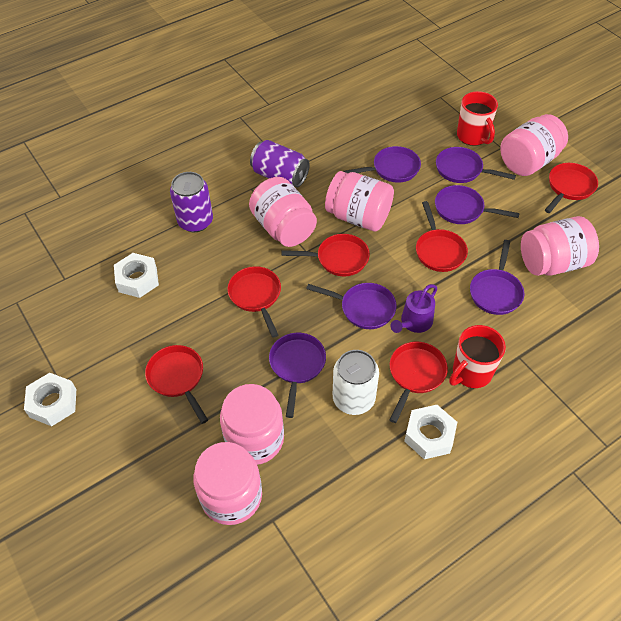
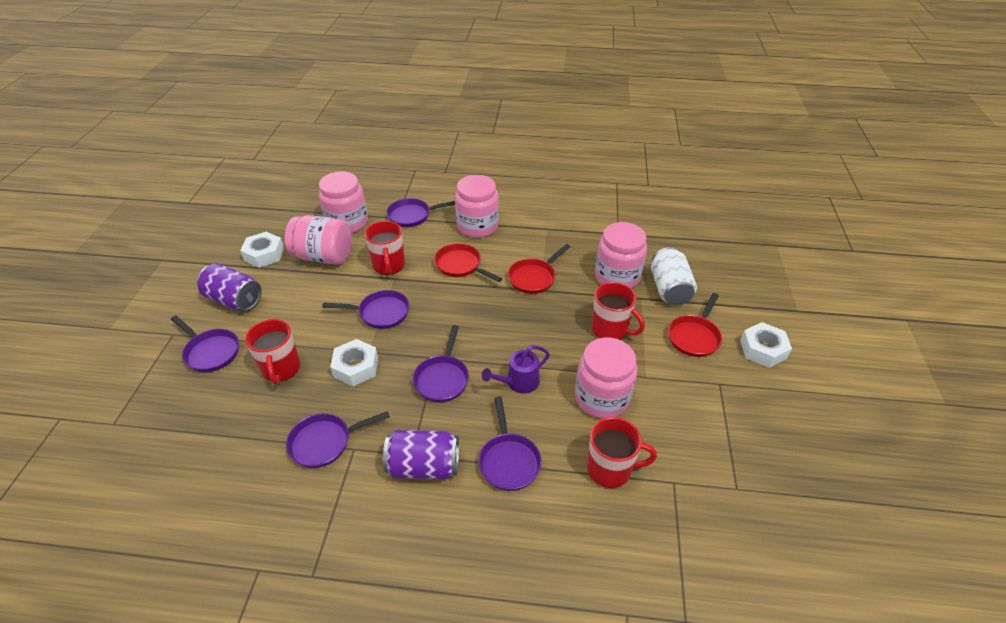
pink jar: [193,442,262,525] [220,384,284,465] [249,177,317,247] [325,171,394,232] [500,114,568,176] [521,216,599,276] = 6 -> [285,215,352,265] [319,171,368,233] [455,175,499,238] [575,337,637,418] [595,222,647,288] = 5
red mug: [449,325,506,388] [457,91,498,146] = 2 -> [245,319,300,385] [364,221,405,275] [587,417,657,488] [592,282,645,340] = 4
red pan: [145,345,208,424] [227,266,281,338] [282,234,370,276] [390,342,448,423] [416,201,468,272] [545,163,598,213] = 6 -> [434,243,502,282] [508,244,571,294] [668,293,722,357] = 3

